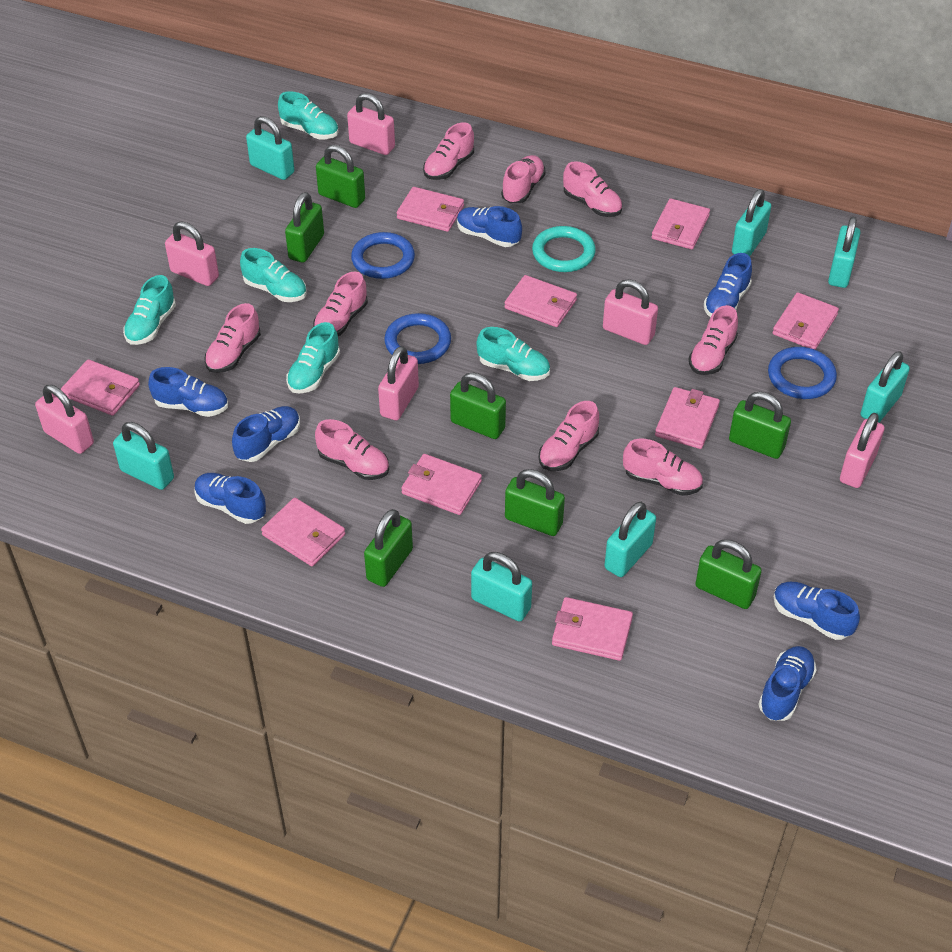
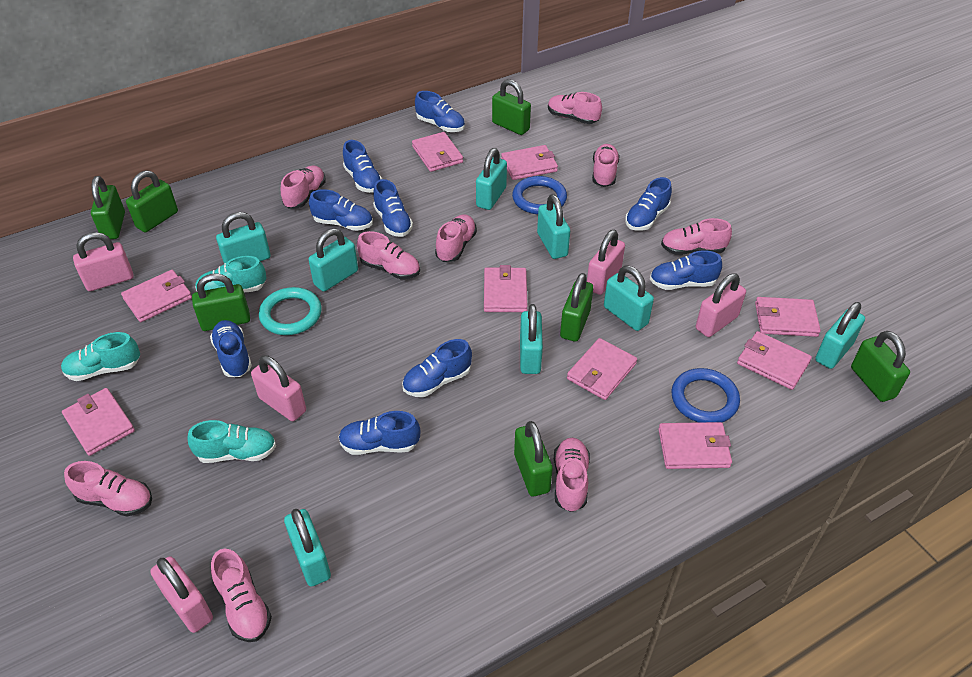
blue ring: [351,232,415,279] [384,313,451,364] [768,347,837,399] = 3 -> [512,176,567,214] [671,368,740,422] = 2
blue shoe: [148,367,228,417] [195,473,266,524] [232,406,300,462] [457,206,522,247] [704,253,752,317] [758,646,817,721] [774,582,860,640] = 7 -> [210,320,252,377] [309,189,373,231] [338,411,420,455] [343,140,382,193] [373,179,413,237] [402,339,472,397] [415,91,465,132] [625,177,672,231] [650,250,722,290] = 9
pink padlock: [35,385,94,454] [165,221,219,286] [347,93,395,155] [378,346,419,420] [603,279,658,345] [840,413,885,488] = 6 -> [73,232,133,291] [150,556,213,633] [251,355,306,421] [587,230,625,295] [696,273,746,337] = 5
turquoise padlock: [113,422,174,490] [246,116,295,180] [471,552,532,622] [604,502,656,577] [732,189,771,257] [828,217,860,288] [860,351,910,423] = 7 -> [216,212,271,264] [284,509,331,587] [309,228,358,292] [476,148,507,210] [520,304,543,374] [537,194,570,259] [604,266,654,331] [815,302,865,369] = 8
turquoise shoe: [123,275,176,345] [240,248,307,302] [278,91,339,139] [286,322,340,394] [476,327,550,381] = 5 -> [61,332,140,381] [187,420,276,463] [195,256,266,292] = 3

